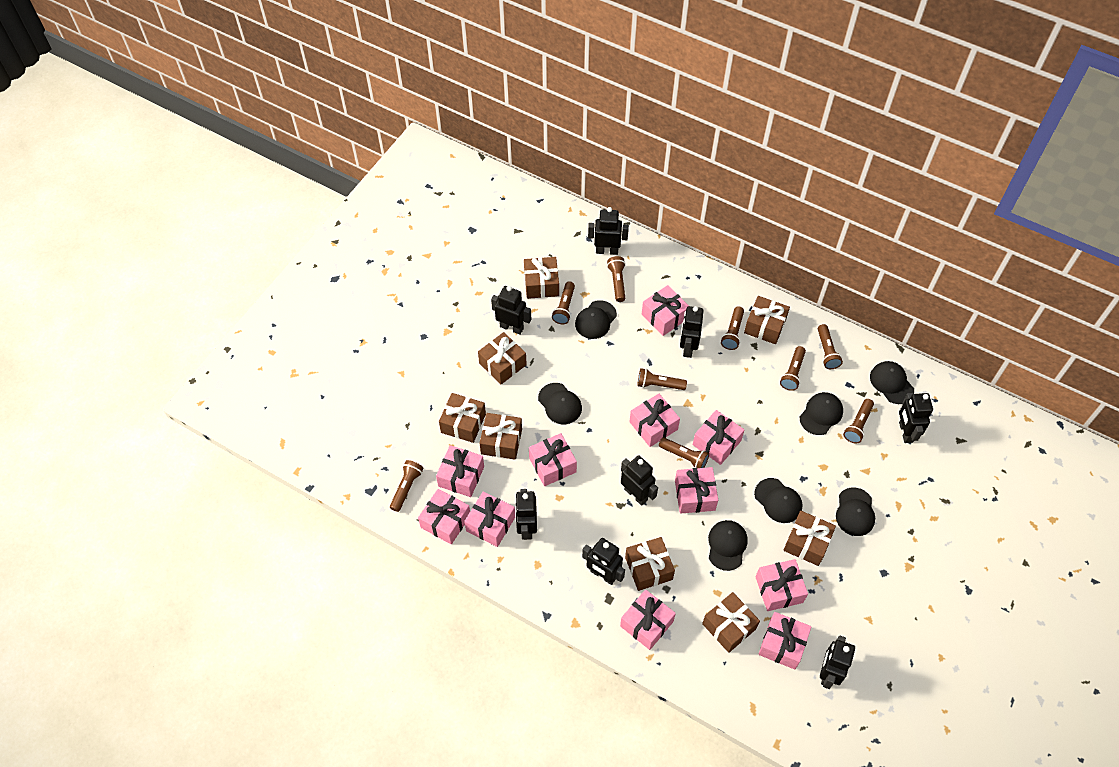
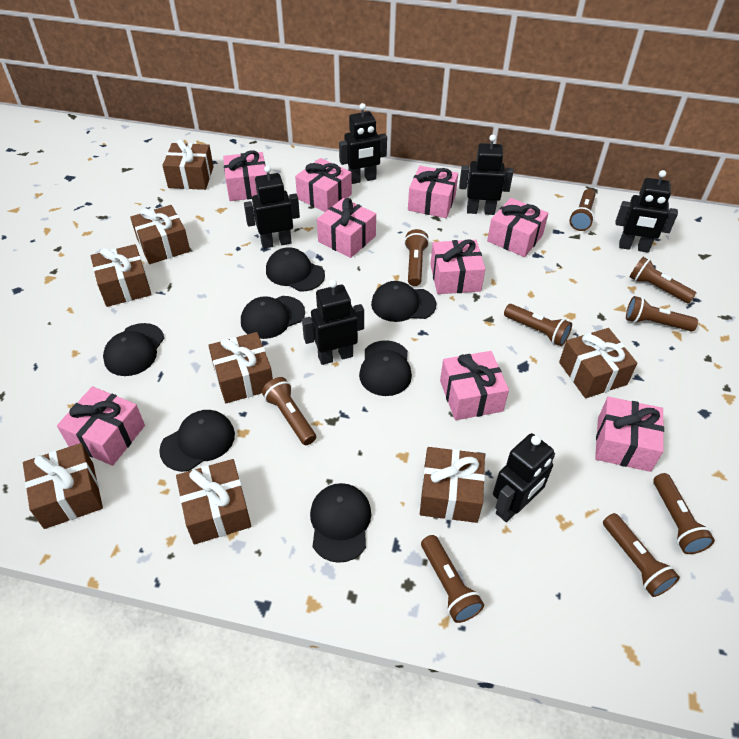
black robot: [491,286,531,335] [515,489,537,540] [582,538,625,585] [588,207,629,255] [621,455,658,506] [680,306,704,358] [820,635,855,689] [899,393,933,443] = 8 -> [244,165,300,249] [302,280,364,365] [339,103,387,184] [459,135,513,215] [493,433,555,522] [616,170,678,253] = 6
pink gift: [418,489,470,545] [436,445,484,497] [464,491,515,547] [529,433,577,486] [620,589,676,650] [630,394,680,447] [642,285,689,336] [675,467,718,514] [693,410,744,465] [756,559,808,611] [758,612,812,670] = 11 -> [57,386,145,466] [223,150,267,201] [295,158,352,212] [317,198,376,258] [408,166,458,218] [430,239,485,294] [440,351,509,420] [487,198,549,257] [595,397,664,472] = 9

